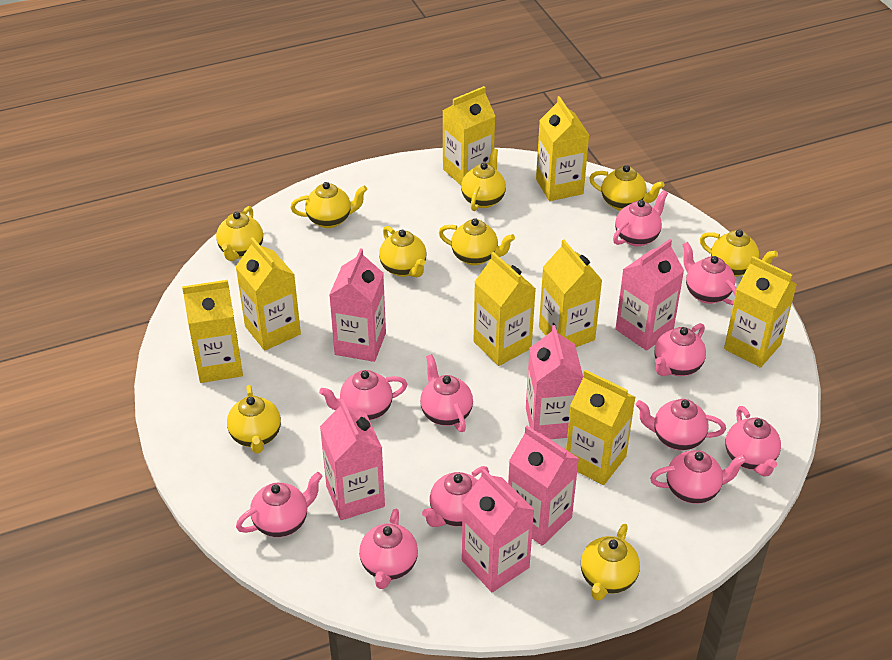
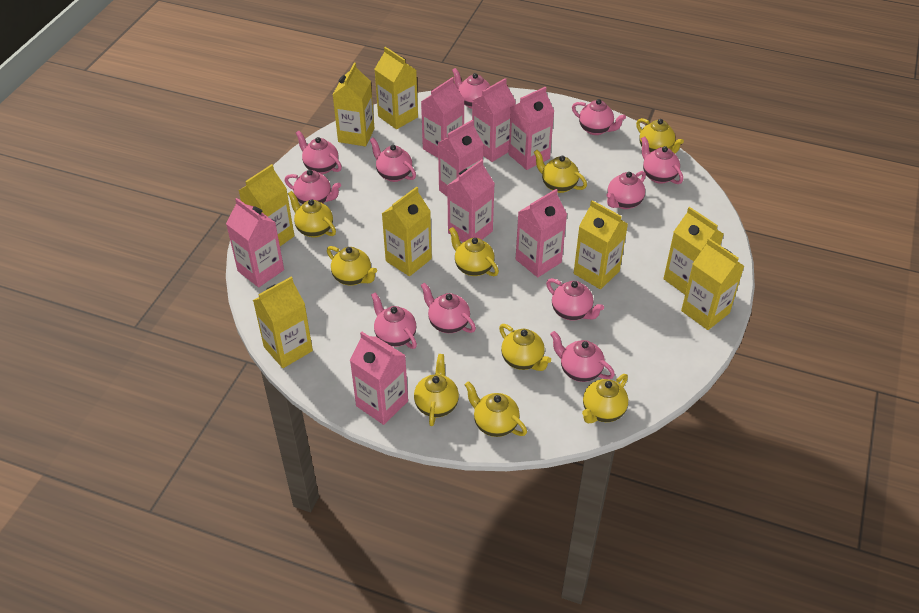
pink carton: [320,399,385,520] [329,248,386,362] [462,469,534,592] [508,426,579,546] [526,325,583,439] [616,239,684,351] = 6 -> [226,198,284,287] [350,332,408,425] [421,77,464,158] [438,120,484,197] [447,159,495,242] [472,78,516,162] [508,87,554,170] [516,189,567,277] = 8

